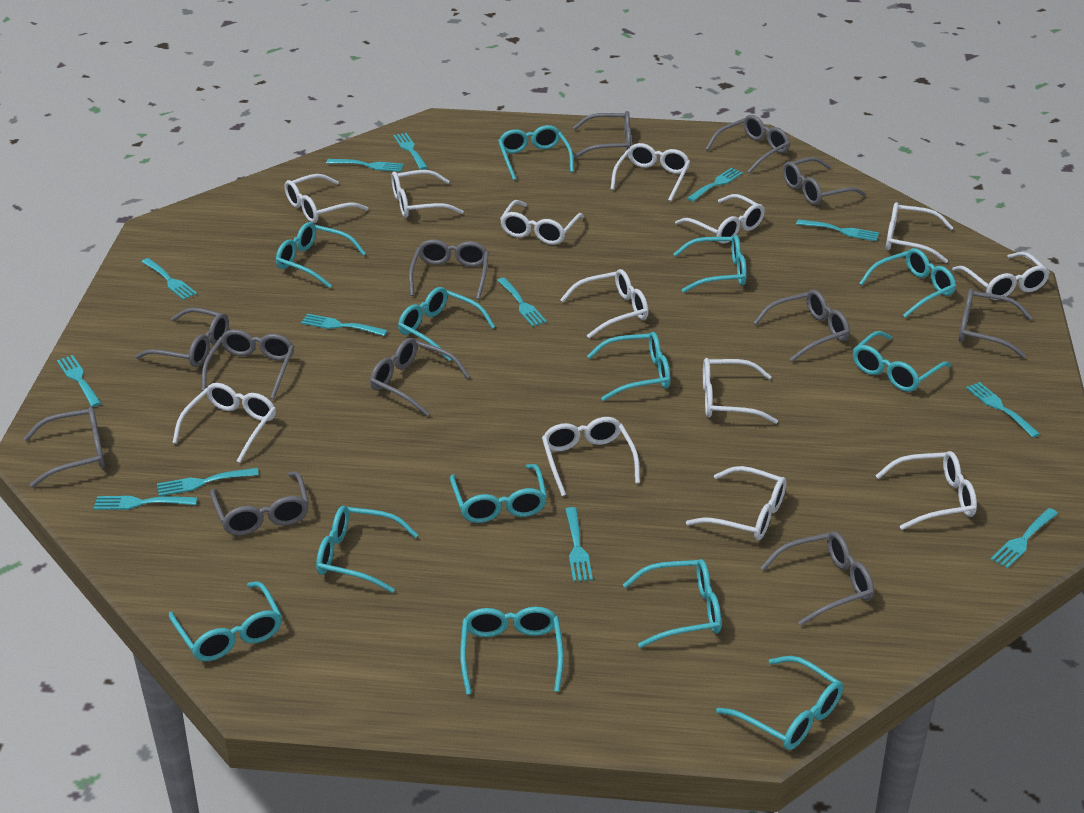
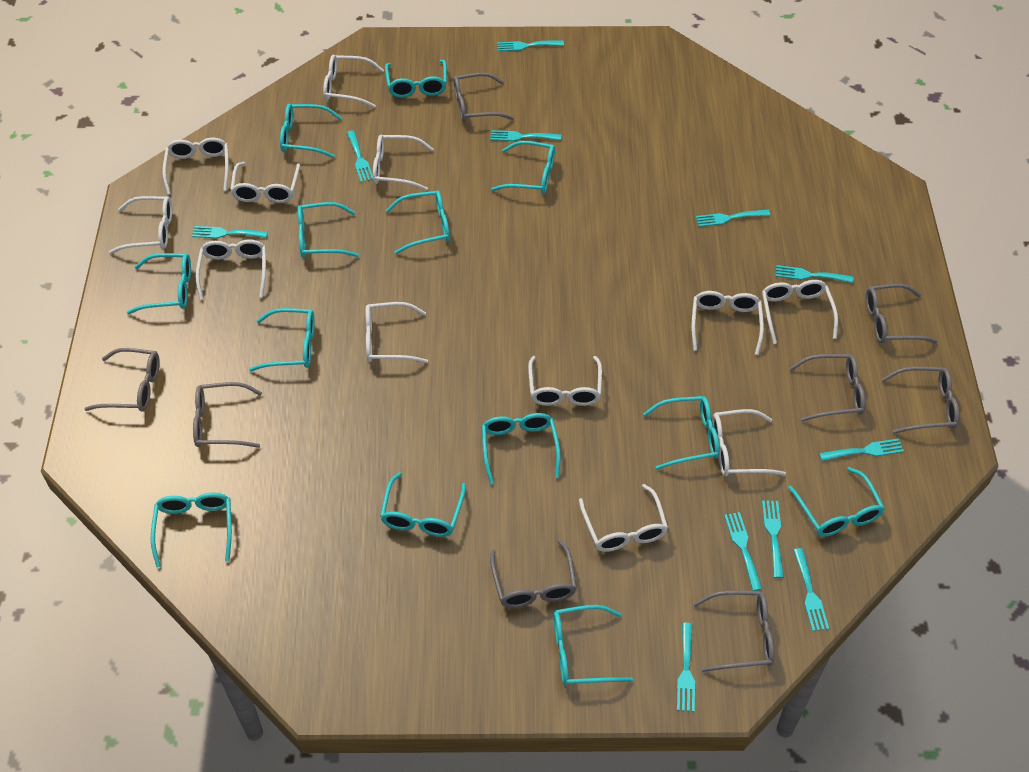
grey glasses: [23,407,105,487] [135,307,229,367] [202,329,295,399] [210,471,309,535] [370,338,470,416] [409,239,489,300] [573,111,631,159] [705,115,790,173] [753,290,850,362] [760,532,874,626] [783,157,866,205] [958,289,1033,358] = 12 -> [85,348,160,411] [193,382,262,448] [453,73,514,122] [490,540,577,608] [693,591,774,672] [790,354,865,422] [866,284,938,344] [881,367,959,434] = 8
turquoise fork: [57,355,101,407] [93,496,198,510] [141,258,197,300] [157,468,259,496] [301,314,388,336] [326,159,404,172] [393,133,428,170] [497,277,547,327] [565,507,593,582] [687,168,743,202] [796,219,879,241] [966,382,1040,438] [991,508,1058,569] = 13 -> [192,226,268,238] [347,130,373,182] [490,130,561,141] [497,41,564,51] [677,623,695,712] [695,210,770,227] [724,512,762,591] [762,501,784,578] [775,265,854,283] [793,548,829,631] [819,438,904,461] = 11
white glasses: [172,383,276,463] [285,174,368,223] [391,170,464,218] [500,200,584,245] [542,417,640,496] [560,269,649,339] [611,143,690,201] [675,194,765,244] [686,466,787,540] [703,358,778,424] [875,451,977,530] [886,202,954,263] [952,252,1050,300] = 13 -> [109,196,172,254] [162,138,229,195] [196,239,266,300] [230,162,300,203] [323,55,384,108] [365,302,428,363] [373,135,433,191] [528,356,602,406] [579,484,668,552] [691,291,764,355] [712,409,786,476] [762,280,838,344] = 12

